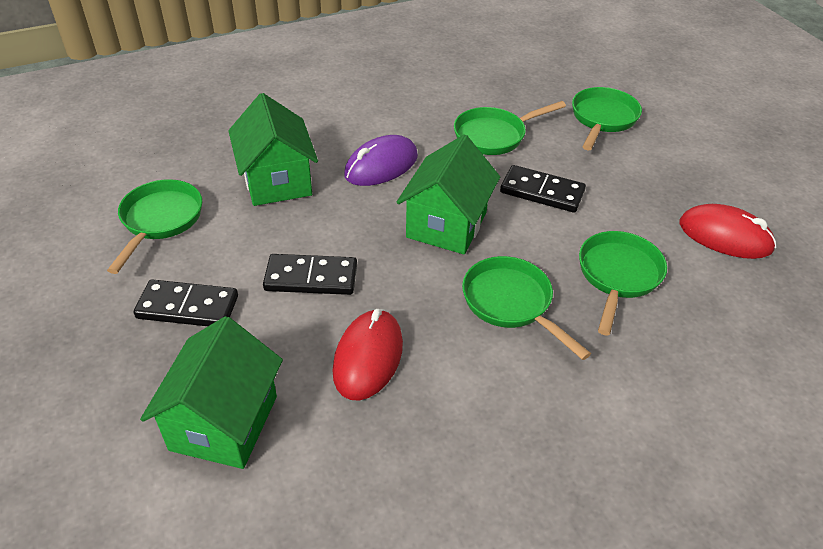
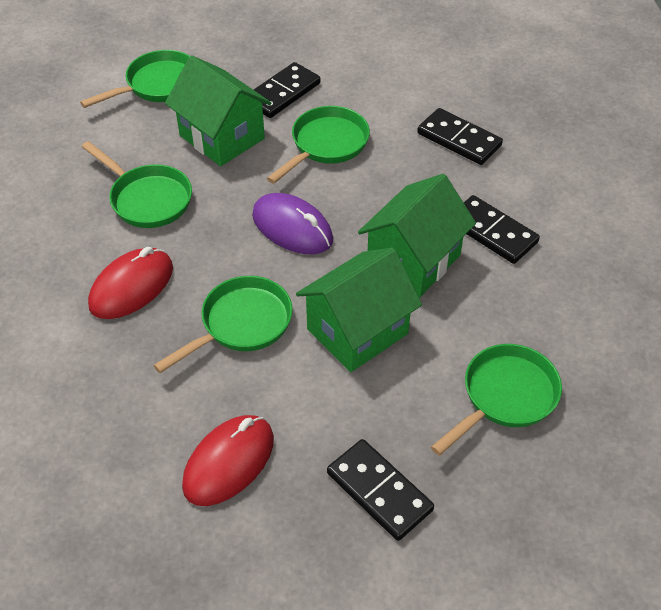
black domino: [134,279,238,326] [263,254,357,295] [500,165,586,213] = 3 -> [254,62,320,118] [327,439,434,541] [417,108,503,165] [464,195,540,264] = 4

